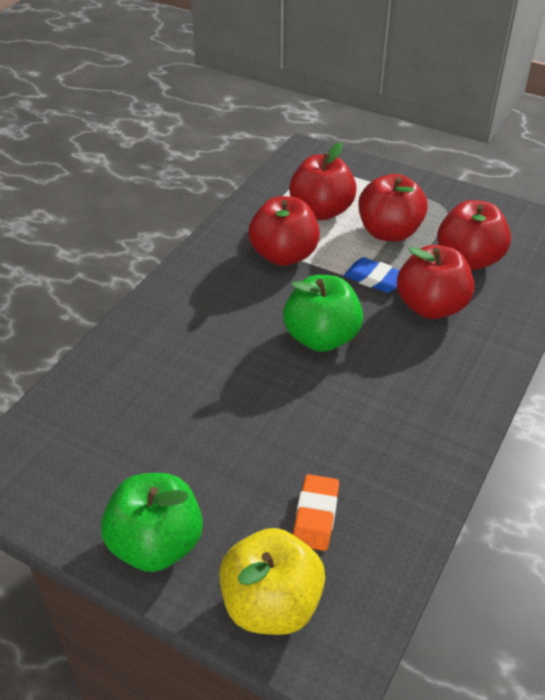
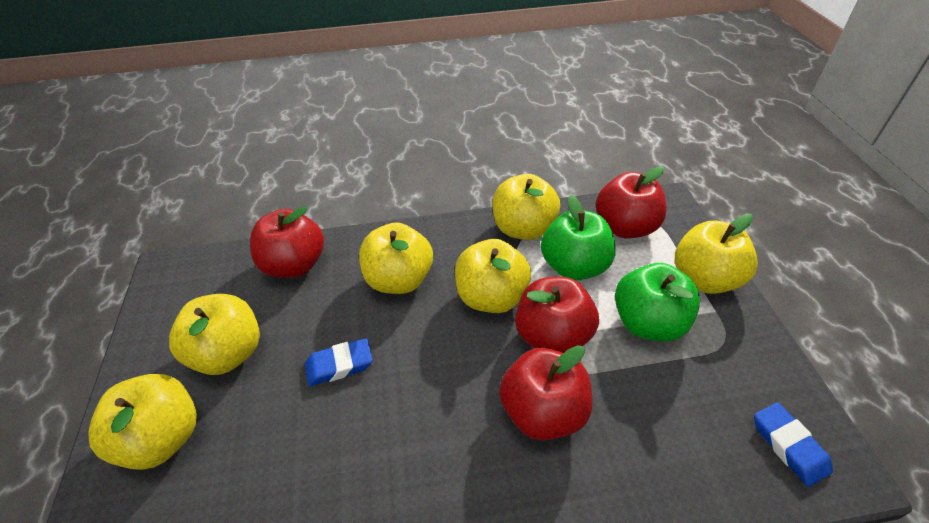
blue eraser: [344,257,400,293] = 1 -> [305,338,373,386] [754,402,833,487] = 2
orange eraser: [293,474,339,551] = 1 -> none = 0
red apple: [248,196,320,266] [289,142,357,220] [358,174,428,242] [397,245,474,319] [437,200,511,270] = 5 -> [250,206,324,278] [499,345,592,441] [515,277,599,353] [596,166,667,238] = 4
yellow apple: [219,528,325,635] = 1 -> [88,374,197,470] [169,294,260,375] [359,222,433,294] [455,239,531,313] [492,174,560,240] [675,214,758,294] = 6

